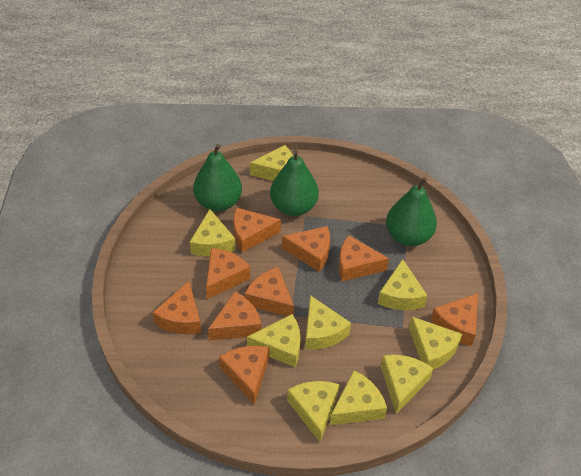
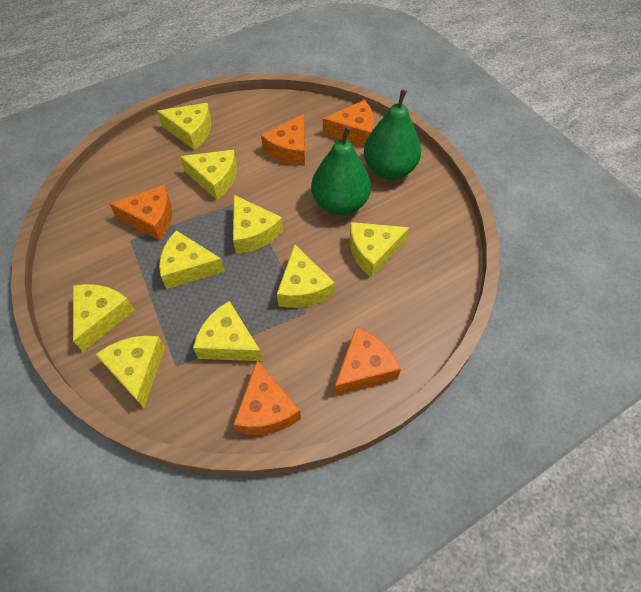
green pear: [193,144,242,212] [270,150,319,216] [386,177,437,246] = 3 -> [311,126,371,215] [364,89,421,180] = 2
orange cheese: [152,281,201,334] [206,248,250,299] [208,291,261,340] [219,346,269,404] [233,208,281,253] [245,267,294,316] [282,226,330,272] [339,235,389,282] [431,293,478,346] = 9 -> [109,185,172,240] [233,360,301,435] [261,114,305,166] [323,100,374,146] [334,327,401,396] = 5

